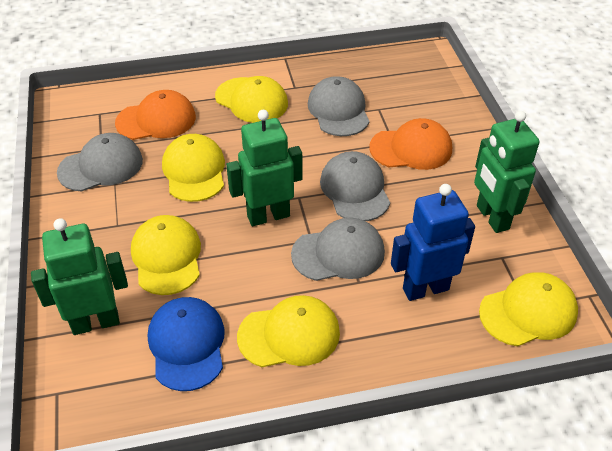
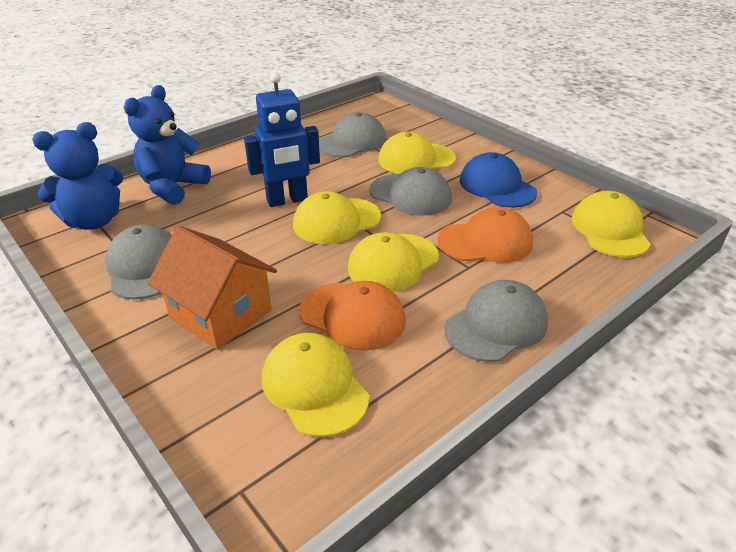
blue teddy bear: none = 0 -> [32,122,123,230] [124,85,211,205] = 2
green robot: [31,218,128,335] [226,110,302,226] [474,111,539,233] = 3 -> none = 0
orange house: none = 0 -> [148,226,277,349] = 1

